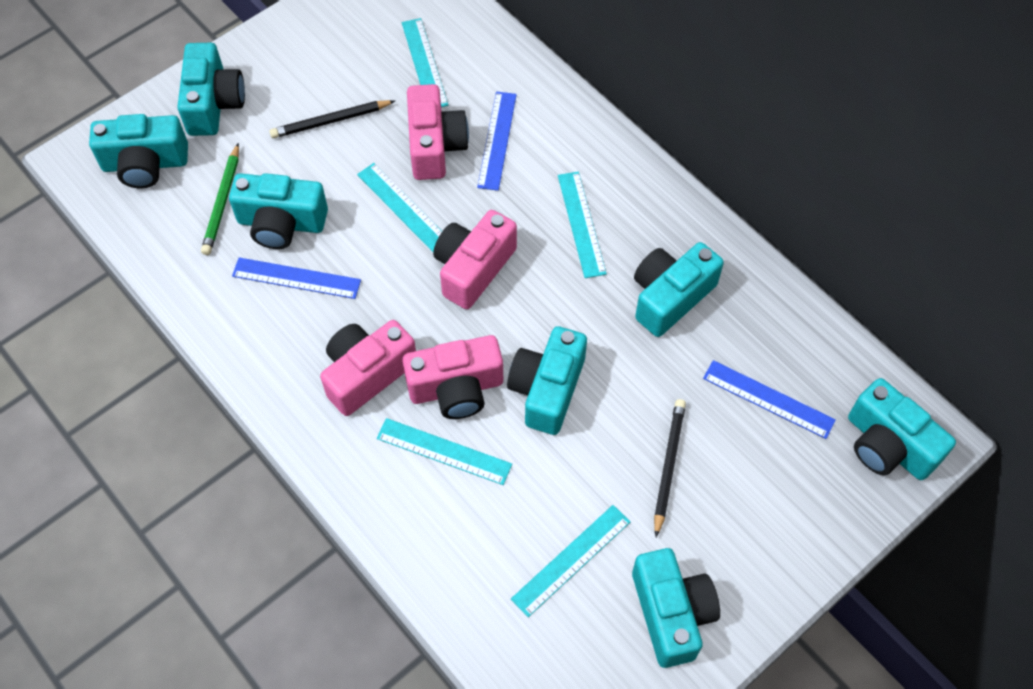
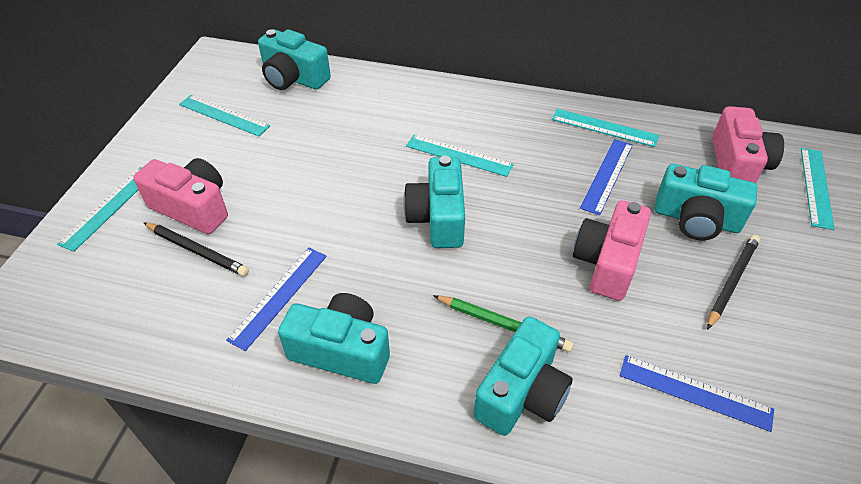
pink camera: [320,320,416,416] [402,335,503,419] [407,84,469,180] [433,210,517,309] = 4 -> [133,158,228,234] [573,200,651,301] [712,106,784,183] = 3
turquoise camera: [89,114,188,188] [177,43,245,136] [229,173,328,249] [507,326,587,435] [632,548,720,668] [634,242,724,337] [848,378,956,480] = 7 -> [258,29,331,90] [278,293,390,384] [403,156,465,248] [474,316,573,436] [654,164,757,240] = 5

